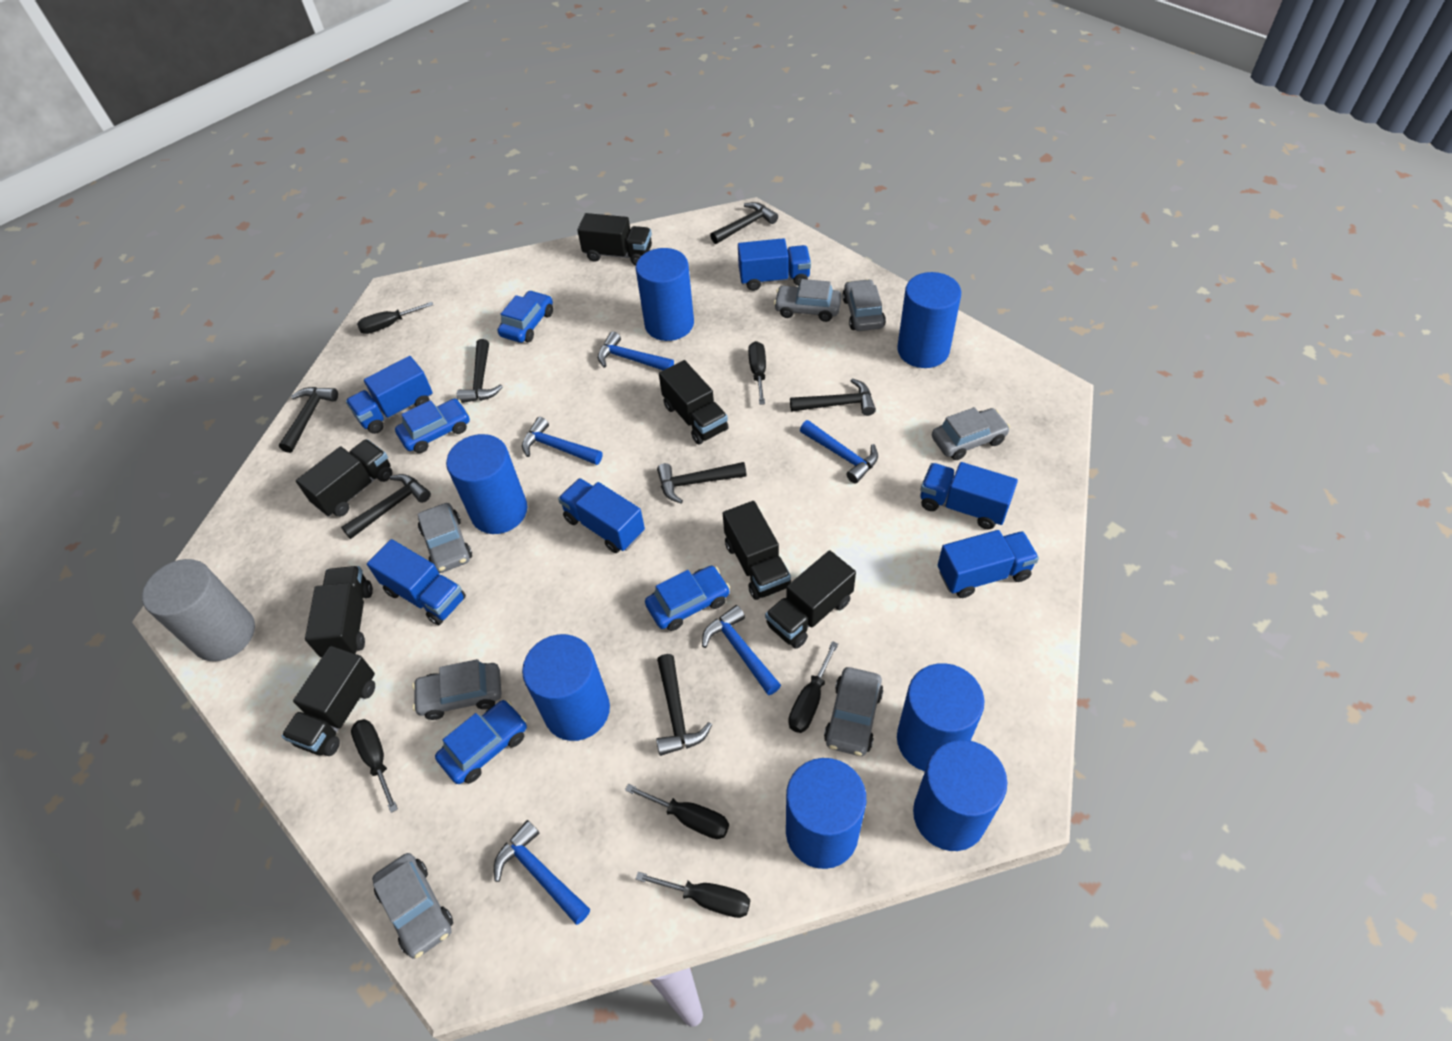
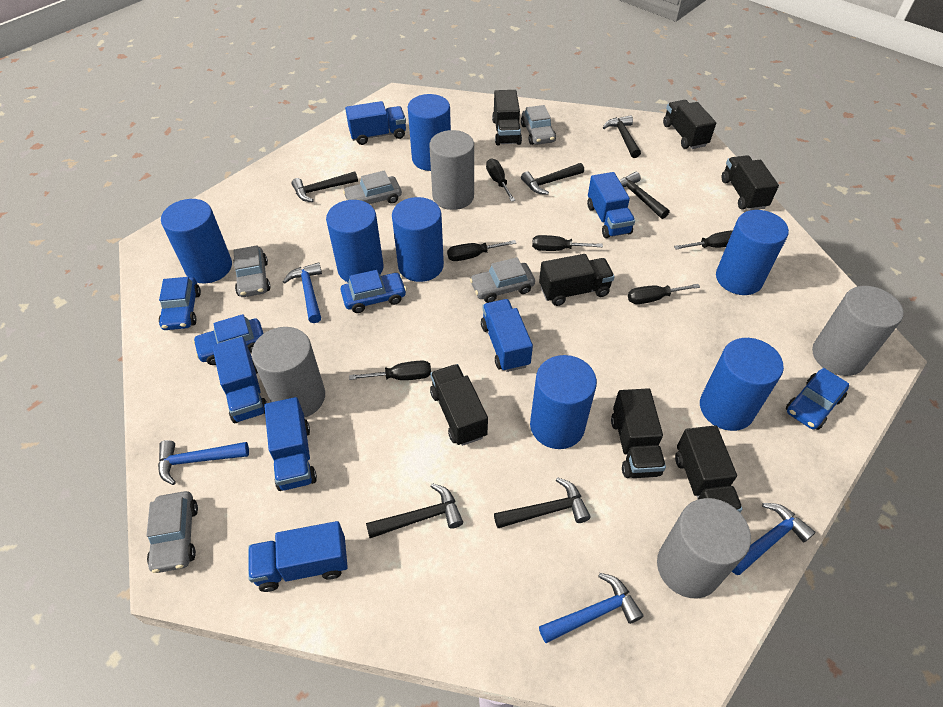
black hammer: [279,387,338,453] [341,474,431,539] [457,339,503,403] [656,654,712,756] [657,462,747,503] [710,202,778,244] [790,378,876,416] = 7 -> [292,171,358,202] [366,483,463,538] [494,477,590,528] [521,163,584,195] [603,115,641,158] [619,172,669,219] = 6
blue hammer: [494,820,590,925] [522,417,602,465] [598,332,674,370] [702,605,781,695] [800,420,878,484] = 5 -> [158,440,249,485] [283,262,322,323] [539,573,644,643] [732,503,816,575] = 4
grey car: [372,853,453,959] [412,659,502,720] [417,503,472,573] [774,279,842,322] [824,667,883,756] [842,279,886,331] [932,407,1010,460] = 7 -> [147,491,198,573] [233,246,270,297] [343,170,402,204] [470,257,535,303] [521,105,556,145] = 5
grey cylinder: [142,559,255,661] = 1 -> [252,327,325,418] [429,130,474,210] [657,498,751,598] [812,286,903,376] = 4

